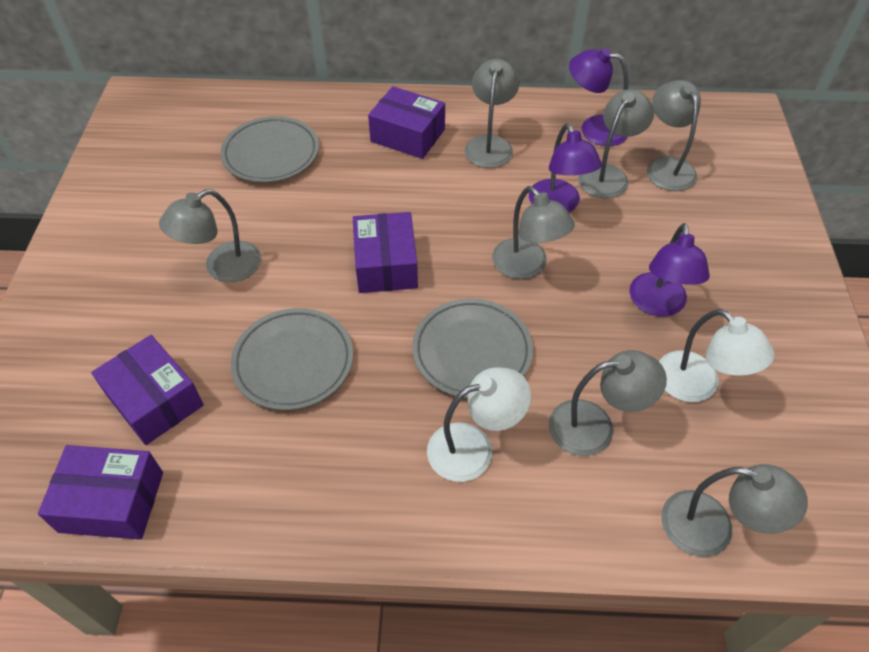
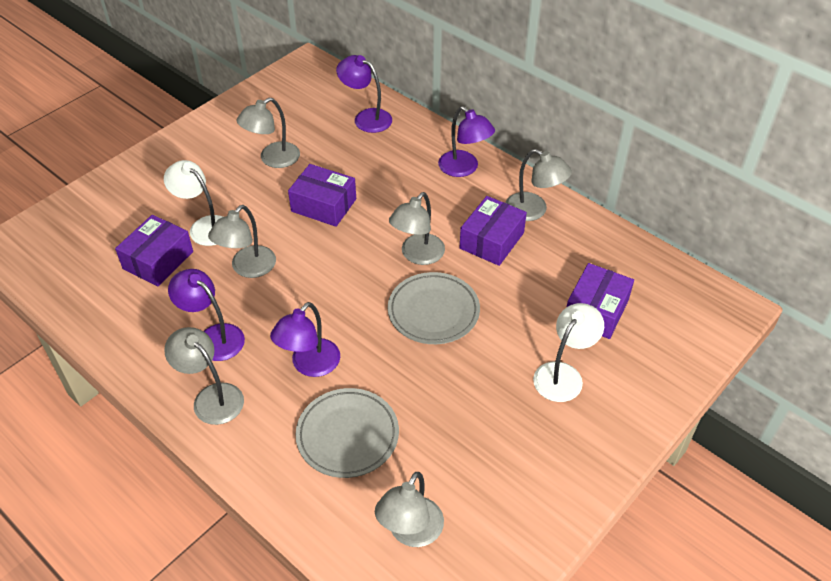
grey lamp: [159,189,261,282] [465,59,519,168] [492,186,575,279] [549,350,667,456] [578,89,654,199] [647,80,701,191] [661,464,808,557] = 7 -> [164,327,244,425] [208,205,276,278] [236,98,300,168] [375,472,444,547] [389,192,445,265] [505,149,572,221] = 6
grey plate: [220,116,319,183] [231,308,353,410] [412,299,533,398] = 3 -> [295,388,399,478] [388,272,480,344] = 2
purple lamp: [529,123,602,212] [569,48,629,146] [629,223,710,317] = 3 -> [168,269,245,361] [270,302,340,377] [336,55,392,133] [438,106,495,177] = 4

